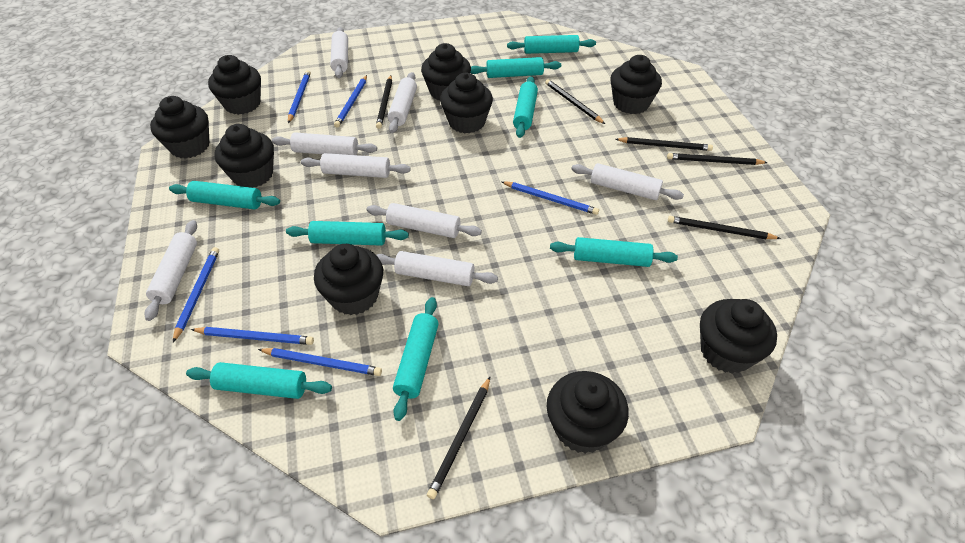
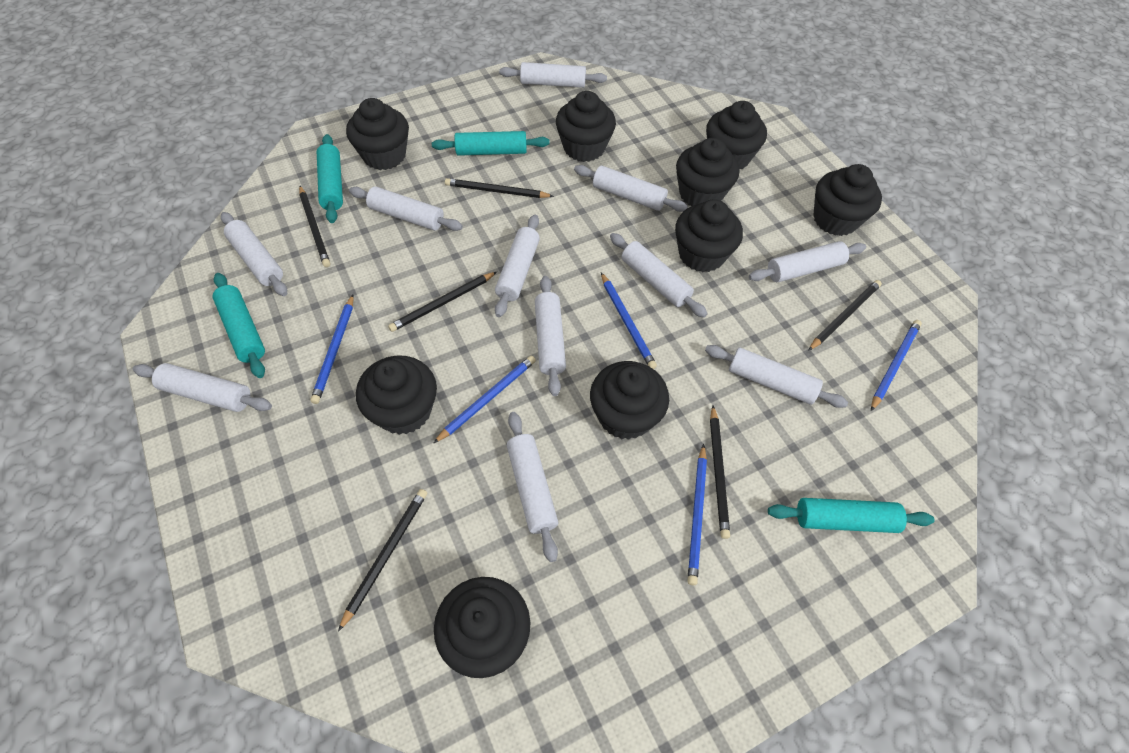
blue pencil: [173,247,219,342] [191,327,314,345] [258,348,382,376] [288,70,311,123] [334,75,367,128] [502,181,599,215] = 6 -> [310,295,354,404] [434,355,536,443] [601,272,657,369] [687,444,707,585] [871,320,922,411] = 5
turquoise rolling pin: [169,181,280,210] [186,362,332,399] [286,221,409,246] [393,297,439,421] [470,57,561,78] [507,35,596,54] [513,76,538,138] [550,237,678,267] = 8 -> [213,273,265,378] [317,134,343,223] [432,131,550,156] [768,498,935,533] = 4
white rolling pin: [144,220,197,321] [272,132,377,155] [301,153,411,178] [330,27,348,78] [367,203,482,238] [377,251,498,286] [388,72,417,133] [571,163,684,200] = 8 -> [133,363,272,412] [221,212,287,296] [349,186,463,231] [495,215,540,317] [499,62,607,88] [507,412,558,562] [535,276,566,396] [574,165,688,212] [610,233,708,318] [705,345,848,408] [749,241,866,282] = 11

